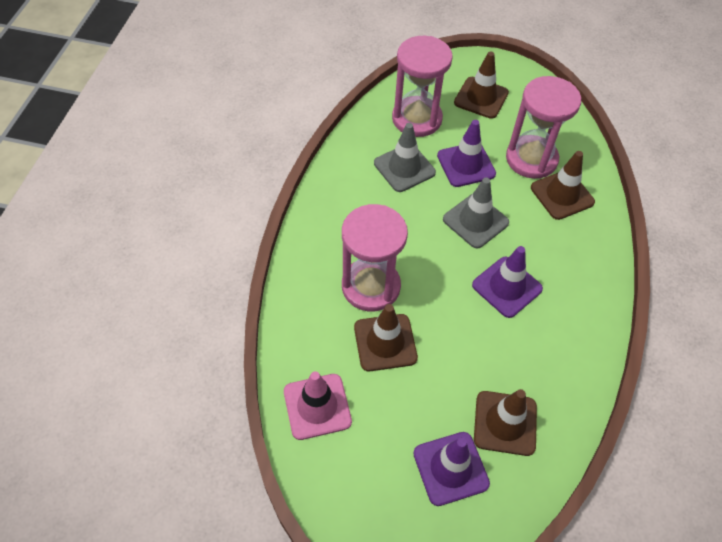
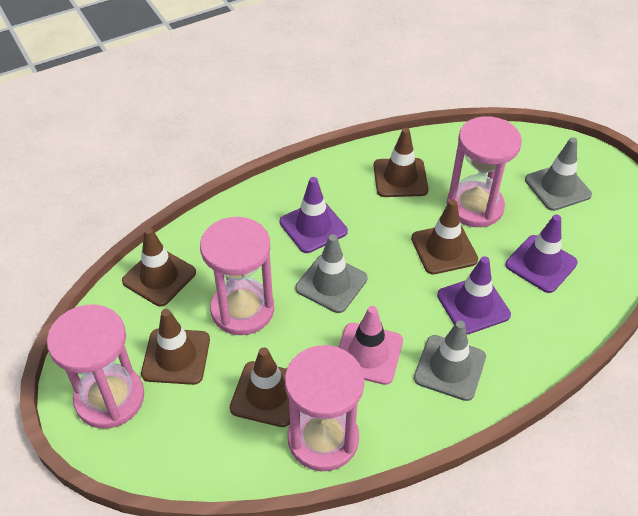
brown traffic cone: [354,304,418,371] [454,51,509,119] [474,389,537,456] [531,151,595,220] = 4 -> [122,228,196,306] [141,309,210,385] [230,347,290,427] [374,128,429,197] [411,200,478,274] = 5
grey traffic cone: [374,123,436,192] [443,178,509,248] = 2 -> [295,234,368,313] [414,320,486,401] [525,137,592,211] = 3
pink hourglass: [342,204,408,312] [392,36,453,137] [506,76,581,179] = 3 -> [47,305,144,429] [200,217,274,335] [285,345,364,471] [447,116,522,227] = 4

